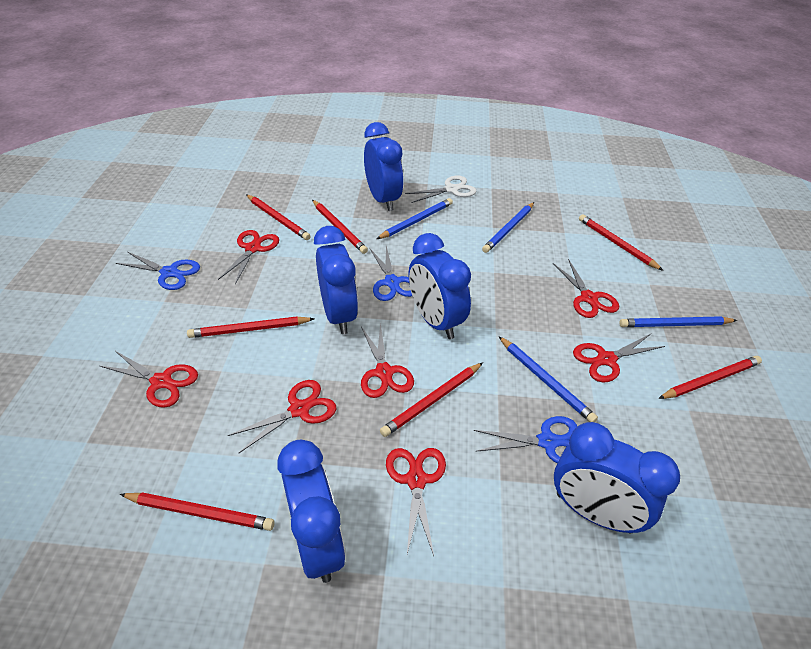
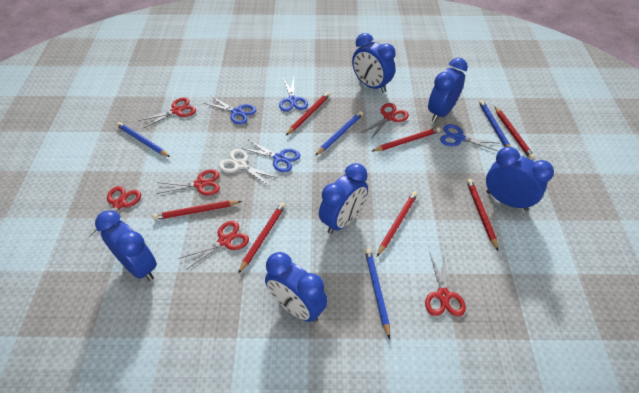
blue clock: [277,440,346,583] [314,226,358,334] [364,122,403,211] [409,233,471,339] [554,422,680,534] = 5 -> [95,210,157,281] [265,252,328,322] [319,163,368,234] [352,33,396,93] [428,58,468,122] [486,147,554,211] = 6
blue scissors: [116,252,200,290] [370,245,412,301] [474,416,577,463] = 3 -> [204,96,256,125] [241,140,300,173] [279,77,308,112] [440,124,498,151] = 4
red scissors: [100,351,198,408] [218,230,279,284] [228,380,337,453] [361,322,414,398] [386,448,446,556] [553,259,619,318] [573,334,665,382] = 7 -> [89,186,141,241] [138,97,196,128] [156,169,220,196] [179,221,249,270] [361,103,409,140] [425,253,466,316] = 6

